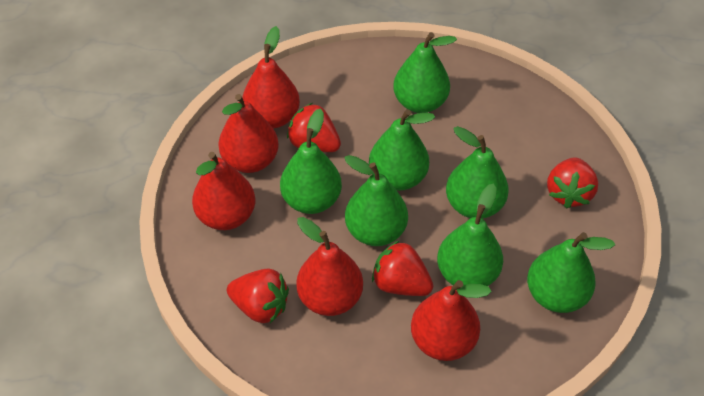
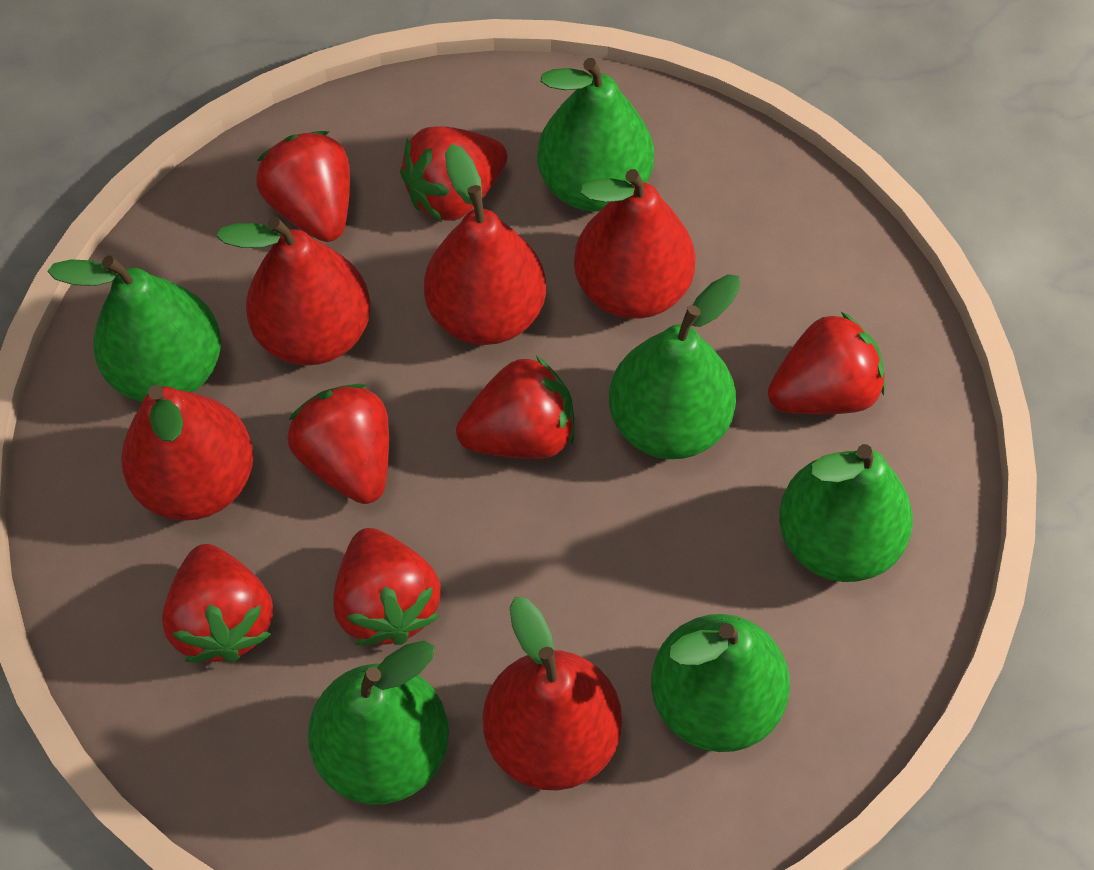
green pear: [280,108,342,214] [344,155,408,246] [369,109,435,191] [393,32,457,113] [437,184,503,286] [446,126,509,219] [527,232,615,313] = 7 -> [48,255,221,402] [308,640,449,805] [537,58,654,212] [609,274,740,459] [651,614,790,752] [779,444,913,582] = 6
red strawberry: [227,268,289,323] [287,103,341,152] [372,240,433,296] [547,157,598,209] = 4 -> [162,544,273,662] [256,131,350,242] [287,384,389,504] [333,528,441,645] [400,126,507,222] [456,356,574,459] [768,312,885,414] = 7

